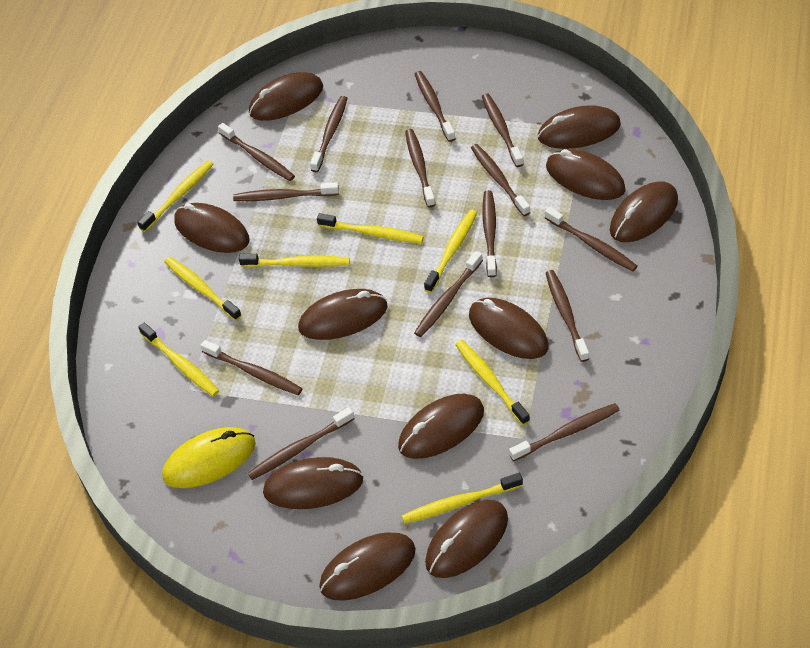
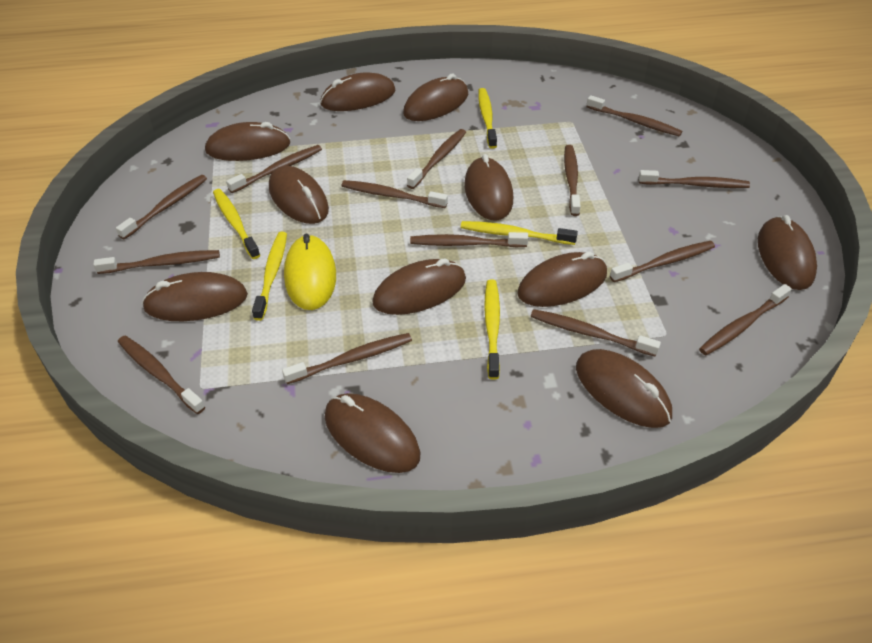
yellow toothbrush: [137,161,214,232] [138,323,219,396] [164,257,242,321] [239,254,350,267] [317,213,424,243] [402,473,523,524] [424,210,477,293] [455,340,530,425] = 8 -> [213,189,260,259] [252,232,287,321] [461,221,578,245] [478,88,497,149] [484,279,500,380] = 5

